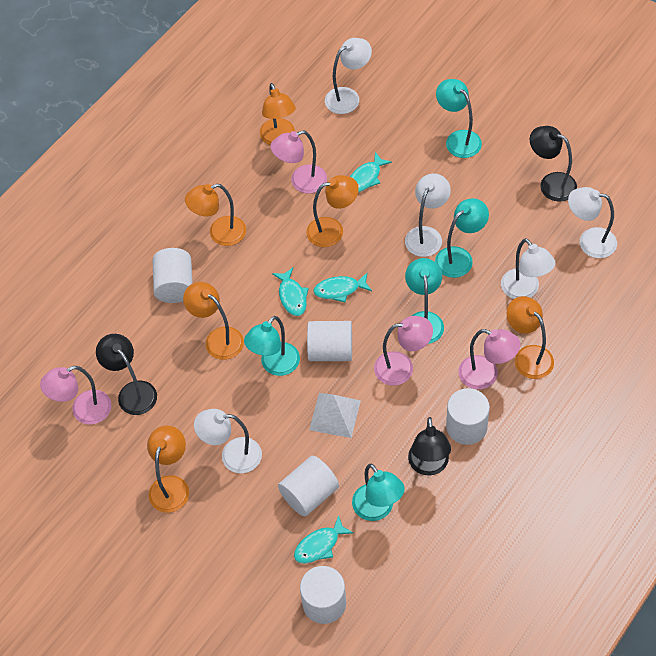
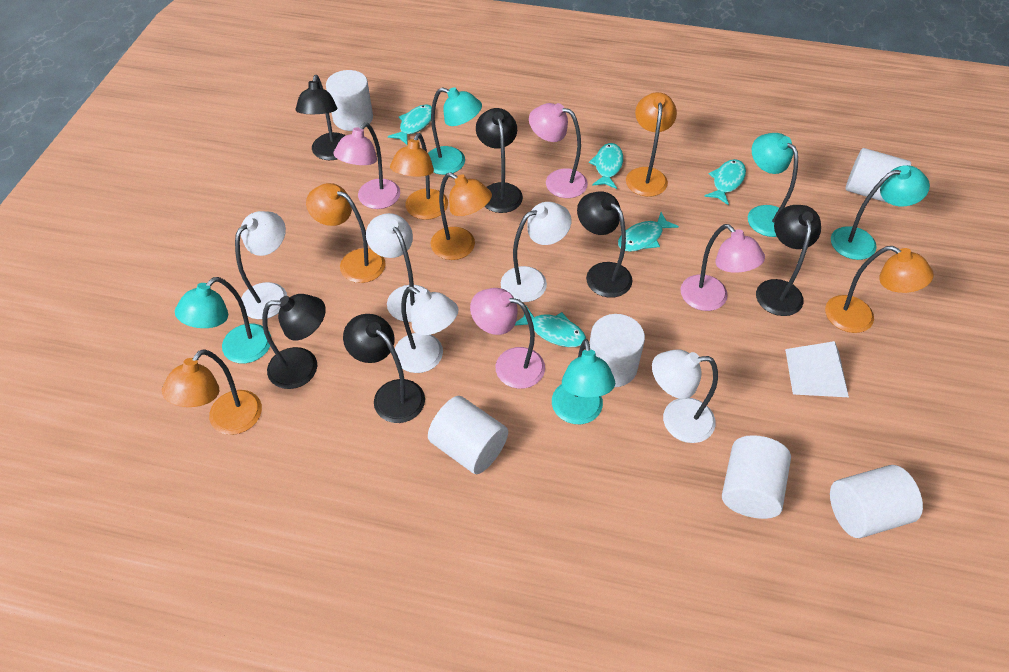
black lamp: [96,334,157,415] [408,417,451,476] [530,126,577,202] = 3 -> [262,294,326,389] [296,75,346,160] [343,314,425,423] [476,108,523,213] [577,191,632,298] [756,205,821,316] = 6
turquoise fish: [272,268,309,316] [294,515,353,564] [313,273,372,302] [350,152,392,192] = 4 -> [388,105,432,145] [514,305,586,347] [589,143,623,189] [618,212,679,252] [704,159,746,205] = 5
white cylinder: [152,248,193,303] [278,456,339,517] [300,566,346,624] [307,321,352,361] [446,388,490,445] = 5 -> [326,70,373,131] [428,396,508,474] [589,314,645,387] [722,435,791,519] [830,465,923,538] [846,148,911,203] = 6

